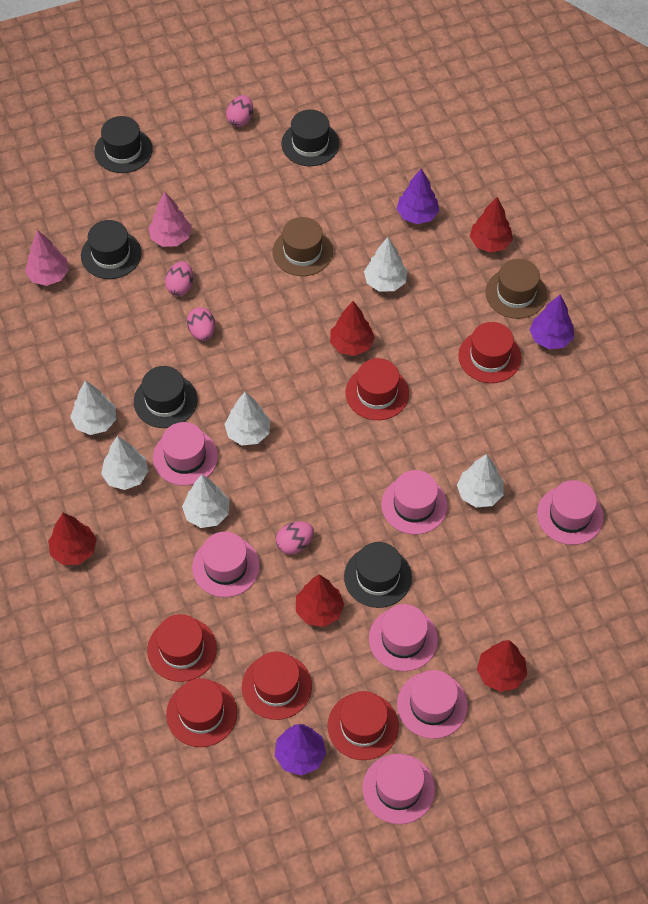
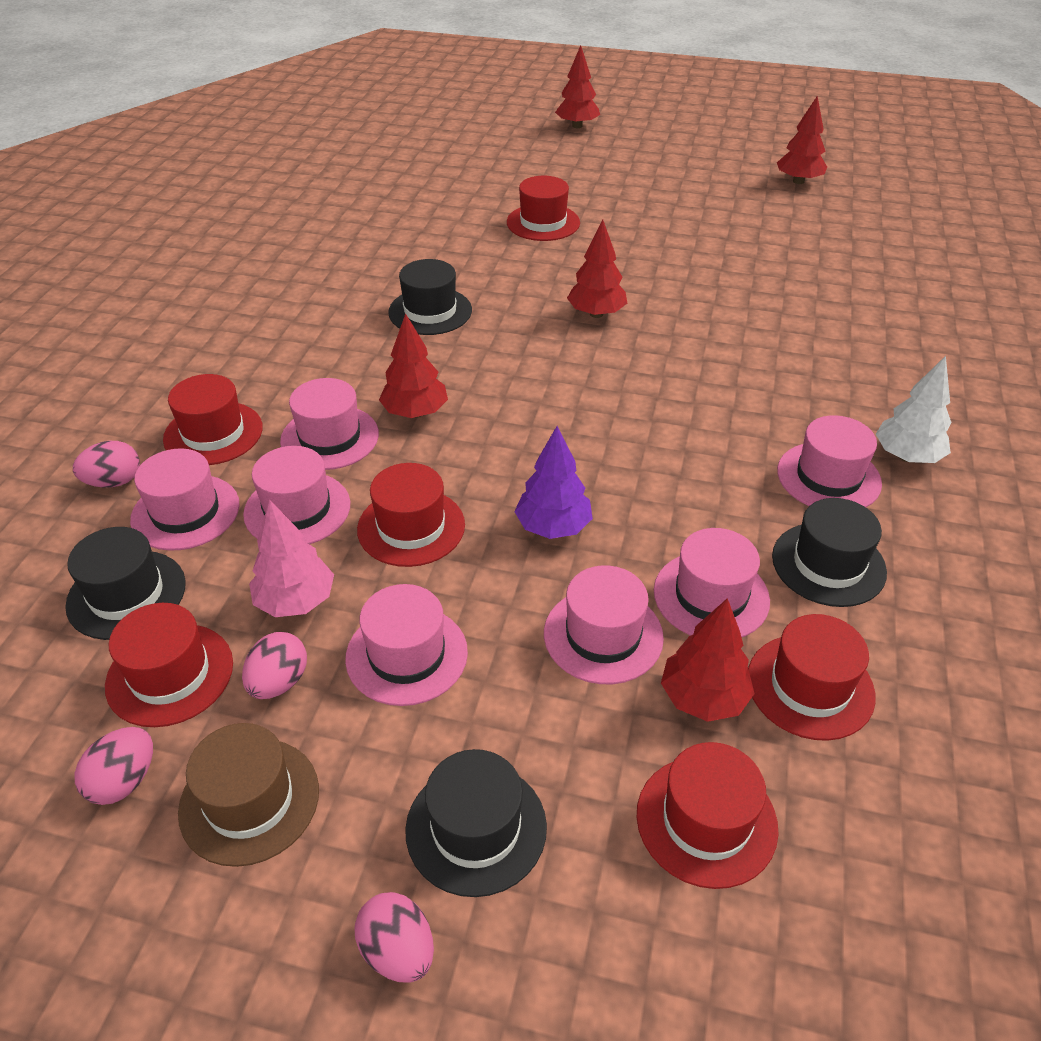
black hat: [81,220,141,279] [94,116,153,173] [134,366,197,428] [281,109,339,166] [344,542,412,608] = 5 -> [65,527,186,640] [388,259,472,335] [405,749,547,897] [772,498,887,607] = 4
brown hat: [273,217,333,276] [486,259,547,319] = 2 -> [178,723,319,867] = 1
pink tree: [25,230,69,286] [148,192,192,247] = 2 -> [249,500,334,617] = 1
purple tree: [275,724,326,776] [397,168,439,224] [530,295,574,349] = 3 -> [514,426,593,539] = 1
white tree: [70,380,116,435] [101,436,148,490] [182,475,229,528] [224,392,271,445] [364,237,408,292] [457,454,504,507] = 6 -> [876,356,952,463] = 1

